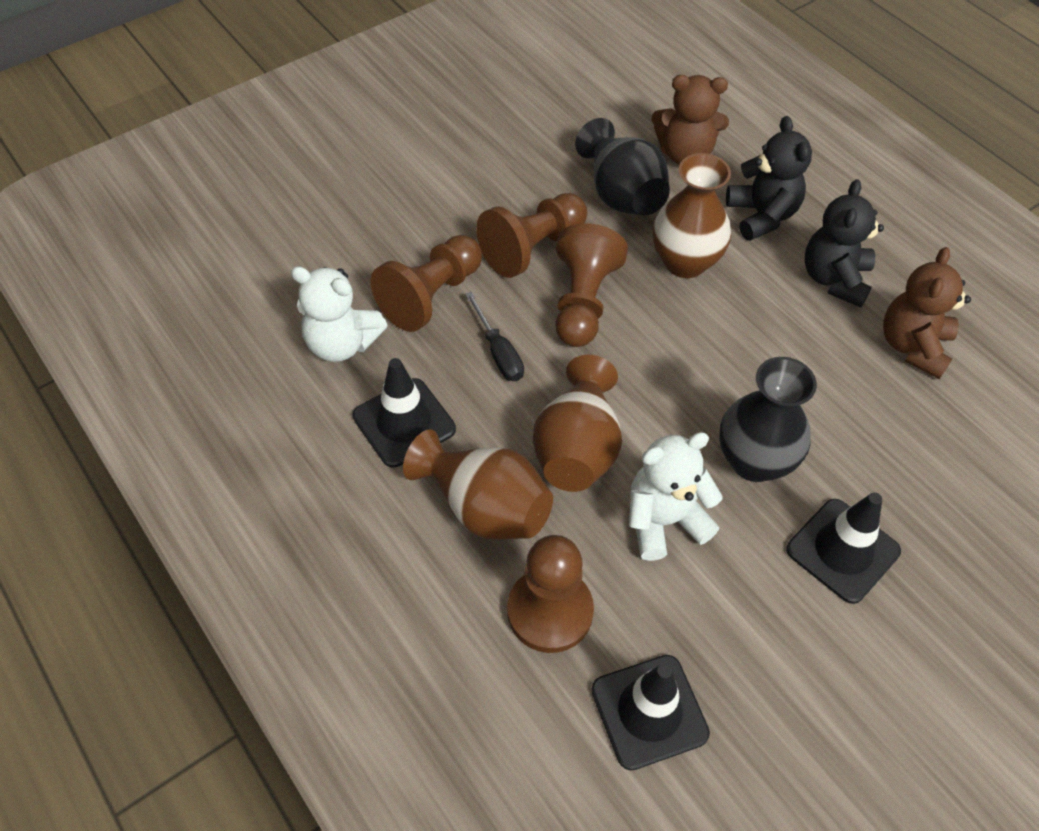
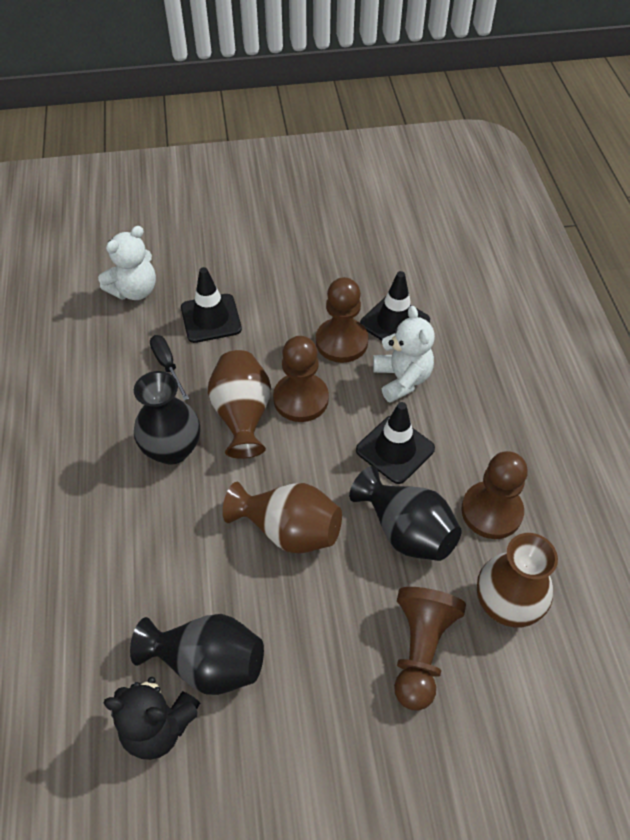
black teddy bear: [726,116,812,241] [805,179,884,307] = 2 -> [104,677,200,760] = 1
black vase: [575,118,670,216] [719,357,817,482] = 2 -> [130,614,264,695] [134,371,200,465] [349,466,462,561] = 3
brown teddy bear: [652,75,729,165] [883,247,971,379] = 2 -> none = 0

